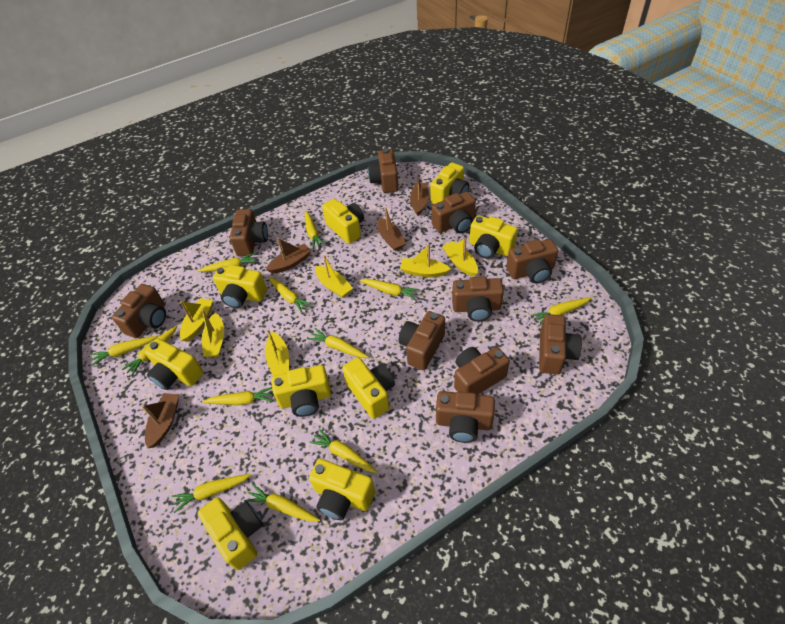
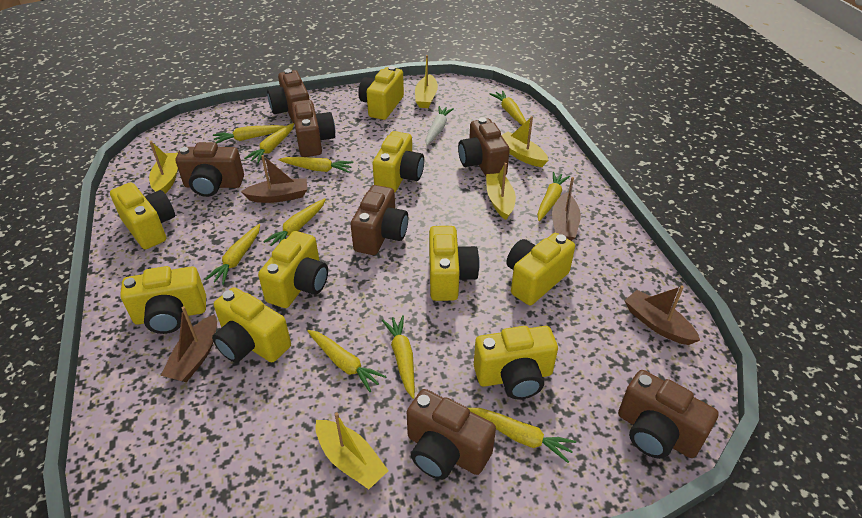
brown camera: [112,284,166,338] [230,209,268,256] [368,148,398,193] [399,311,445,370] [432,192,476,233] [436,391,495,443] [452,277,504,322] [454,347,510,394] [506,239,558,283] [539,314,582,375] = 10 -> [175,142,244,197] [267,69,310,123] [291,100,335,157] [351,185,408,255] [407,389,496,480] [458,117,510,176] [618,370,719,459] = 7
white carrot: none = 0 -> [425,106,454,146] = 1
yellow boat: [180,298,213,342] [202,310,224,357] [265,329,289,376] [315,255,353,298] [400,244,451,277] [442,238,478,277] = 6 -> [149,141,178,194] [316,412,389,489] [415,55,438,108] [486,163,516,220] [501,116,549,167] = 5
yellow carrot: [90,336,158,366] [122,325,177,376] [172,474,251,513] [198,253,257,272] [202,387,273,405] [244,484,320,522] [268,277,313,313] [305,211,325,249] [307,328,369,358] [309,428,378,473] [359,279,420,300] [531,297,591,326] = 12 -> [205,224,260,285] [213,125,285,143] [244,123,294,163] [263,198,326,246] [279,157,353,173] [307,330,387,392] [382,315,415,399] [468,408,576,463] [490,90,526,125] [537,172,570,221] = 10

